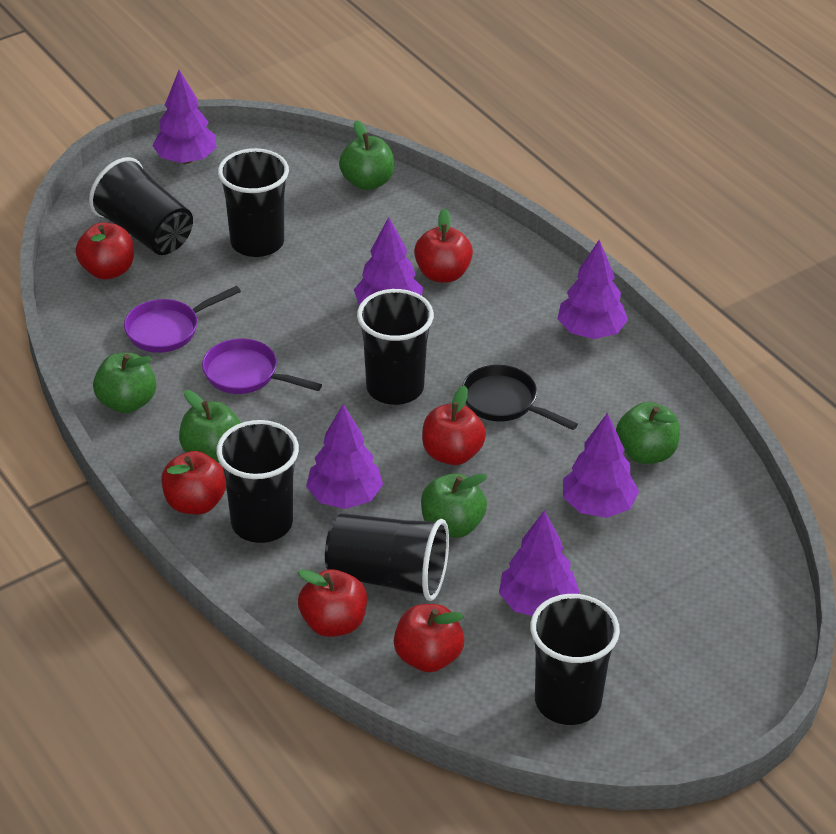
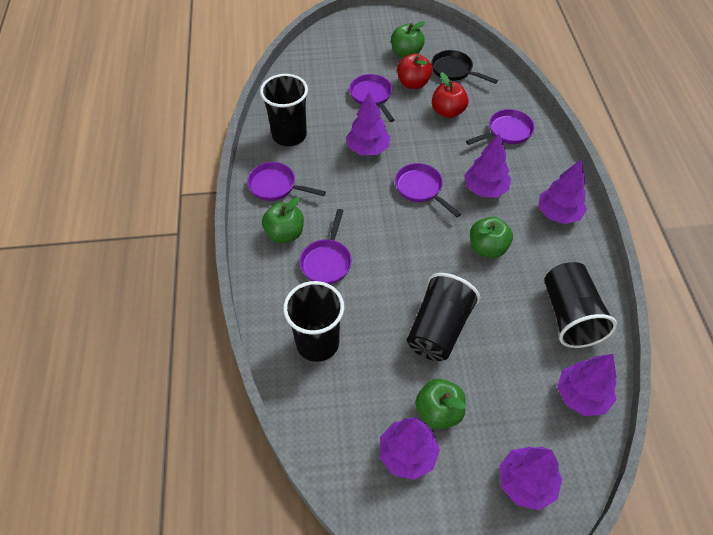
black cup: [89,157,193,255] [216,420,299,543] [218,148,289,257] [325,513,449,601] [357,289,434,405] [530,594,620,725] = 6 -> [260,74,308,146] [283,281,344,362] [407,273,480,361] [545,262,617,348] = 4
green apple: [93,353,156,413] [179,390,241,463] [339,120,394,190] [421,473,487,538] [616,402,680,464] = 5 -> [262,197,304,243] [391,21,426,58] [415,379,466,429] [470,217,513,258] = 4
purple pan: [124,286,241,353] [202,338,322,394] = 2 -> [247,162,326,201] [299,209,352,284] [349,74,394,122] [395,163,461,217] [466,109,535,145] = 5
red apple: [75,222,134,280] [161,451,226,515] [298,569,367,637] [394,604,465,672] [414,209,473,283] [422,385,486,465] = 6 -> [397,53,432,89] [432,72,469,118] = 2

